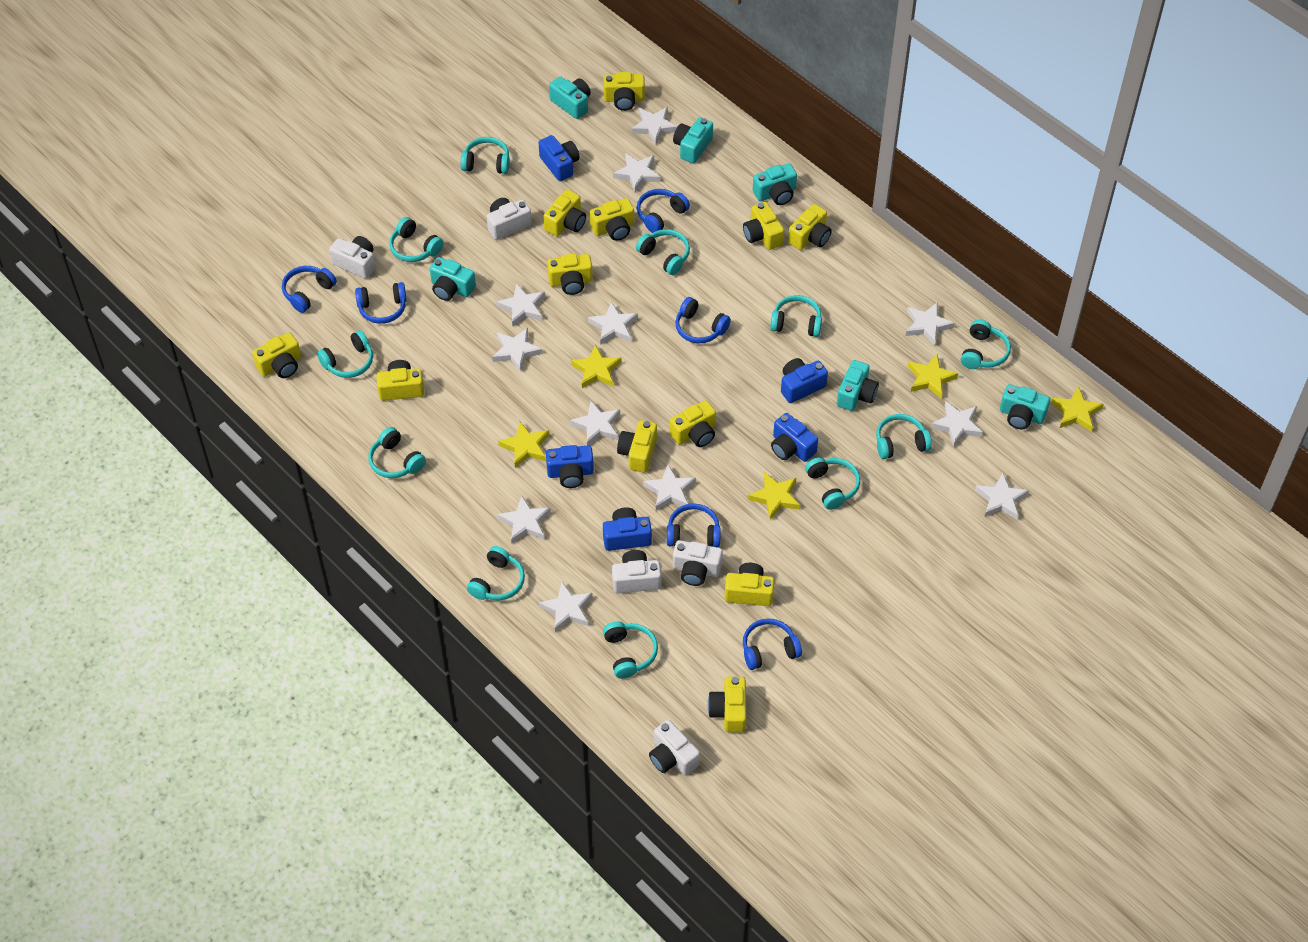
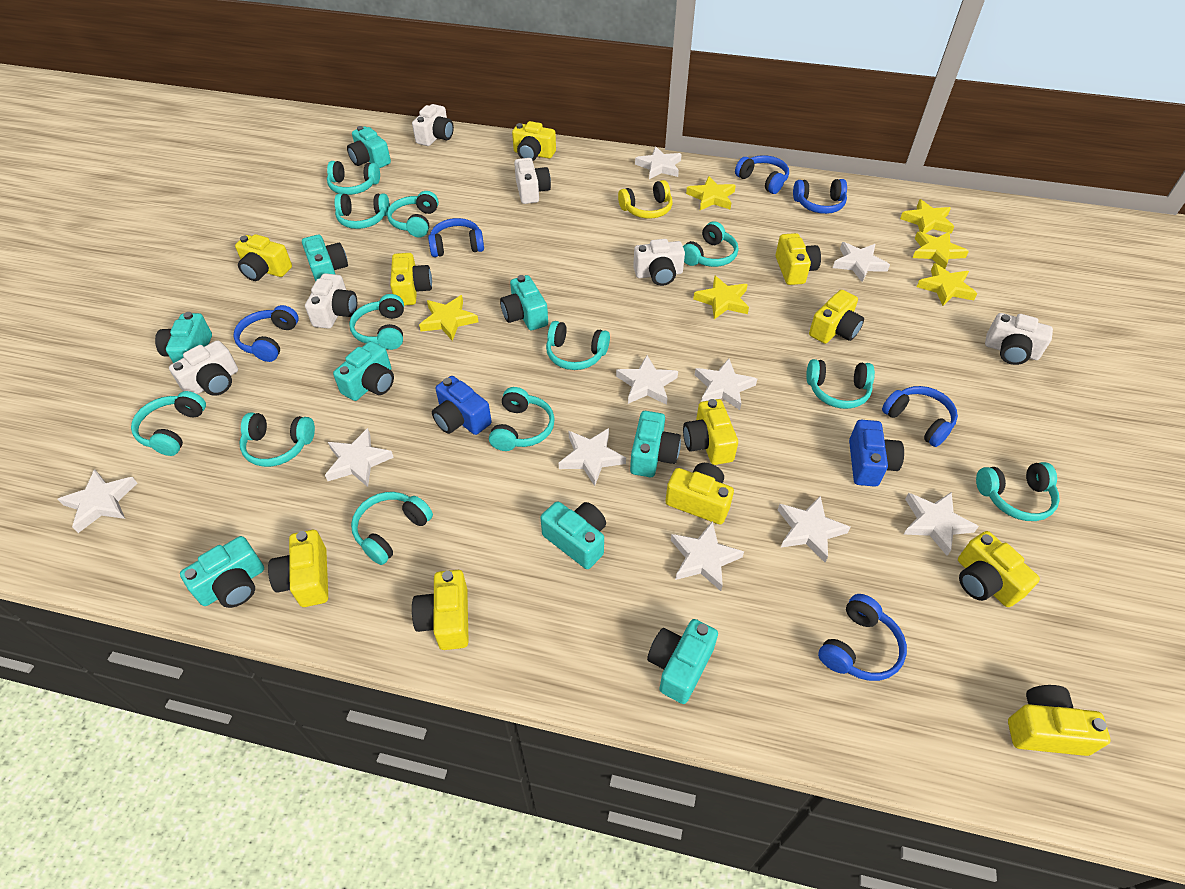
blue camera: [539,135,580,181] [546,445,594,488] [603,507,652,551] [771,413,818,462] [781,358,828,403] = 5 -> [432,376,492,435] [849,420,904,487] = 2
turquoise camera: [430,257,476,301] [549,76,591,119] [673,117,713,164] [753,163,797,205] [837,360,879,411] [1000,384,1050,429] = 6 -> [155,312,212,363] [180,536,264,608] [302,235,348,282] [333,341,394,401] [347,126,391,168] [500,275,548,330] [540,501,606,569] [630,411,681,477] [647,619,718,704] = 9
turquoise headphones: [317,330,373,378] [368,427,426,478] [389,217,444,262] [461,137,510,174] [467,546,525,601] [603,622,658,679] [636,229,690,275] [770,295,822,337] [805,457,860,510] [876,414,932,459] [961,319,1011,369] = 11 -> [131,391,206,456] [240,412,315,467] [327,161,380,195] [334,194,390,229] [349,294,404,350] [351,492,433,565] [387,191,439,237] [489,387,555,451] [546,321,610,370] [683,221,738,267] [806,359,875,409] [976,462,1060,521] = 12
white camera: [329,236,375,279] [487,198,532,240] [612,550,661,593] [649,720,700,775] [673,540,723,586] = 5 -> [169,340,238,396] [305,273,357,329] [412,104,454,146] [514,158,551,204] [633,239,685,286] [985,313,1053,365] = 6
white star: [492,328,543,372] [496,283,545,327] [497,496,551,543] [539,582,593,632] [570,401,620,446] [588,302,638,345] [613,153,660,192] [631,107,678,145] [643,464,696,511] [906,303,955,346] [931,401,983,447] [975,473,1029,520] = 12 -> [58,469,137,533] [325,428,394,487] [559,428,626,486] [616,355,678,405] [635,146,682,179] [671,521,744,591] [695,358,757,410] [778,495,851,562] [833,242,890,282] [903,492,979,556] = 10
yellow camera: [252,332,301,378] [376,360,424,401] [543,190,586,237] [547,254,593,295] [590,198,634,241] [603,72,645,111] [617,420,657,473] [669,400,716,447] [708,677,746,733] [724,563,775,606] [743,202,784,250] [788,204,832,250] = 12 -> [235,234,292,281] [268,530,328,607] [390,253,432,306] [412,570,469,650] [512,121,556,161] [665,463,734,525] [683,399,738,465] [776,233,821,285] [809,290,864,344] [958,531,1040,607] [1008,685,1110,756] = 11
yellow headphones: none = 0 -> [618,180,673,219] = 1
yellow star: [498,421,549,468] [571,345,622,388] [748,472,800,520] [908,354,958,399] [1051,386,1104,432] = 5 -> [419,295,478,341] [686,176,736,210] [693,276,749,319] [900,199,954,234] [913,232,969,269] [917,263,977,306] = 6

